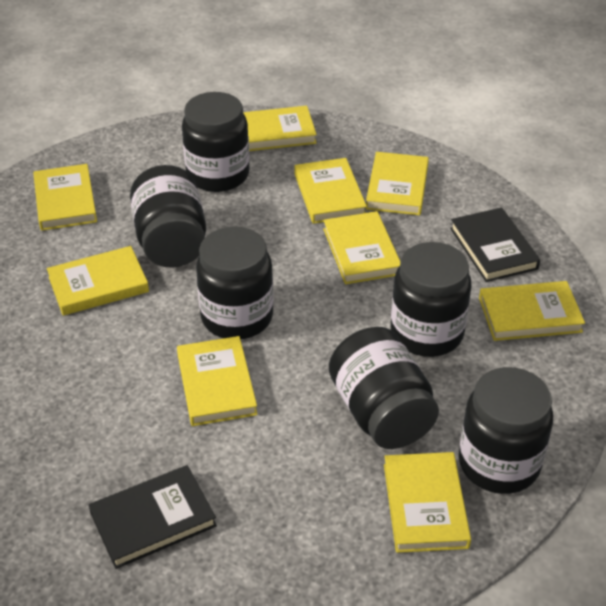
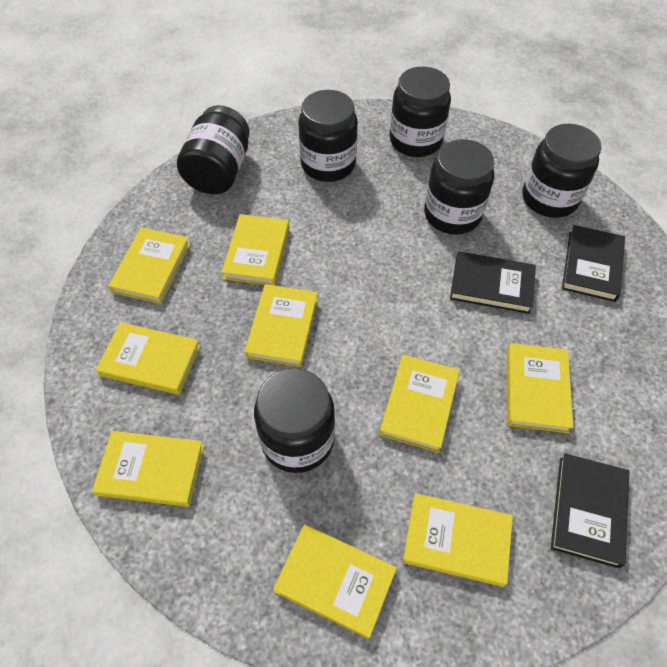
black book: [89,465,217,569] [450,208,540,282] = 2 -> [450,251,536,314] [551,453,629,568] [562,225,625,302] = 3

